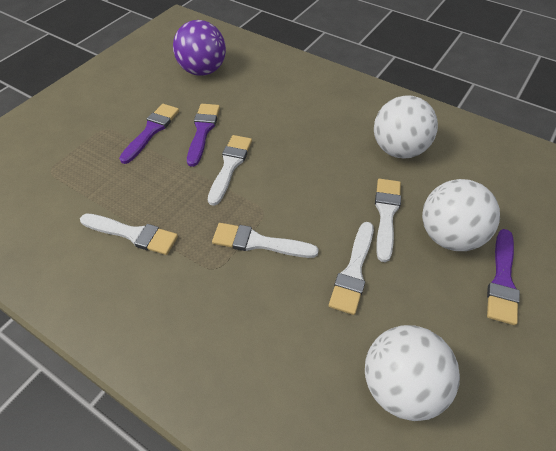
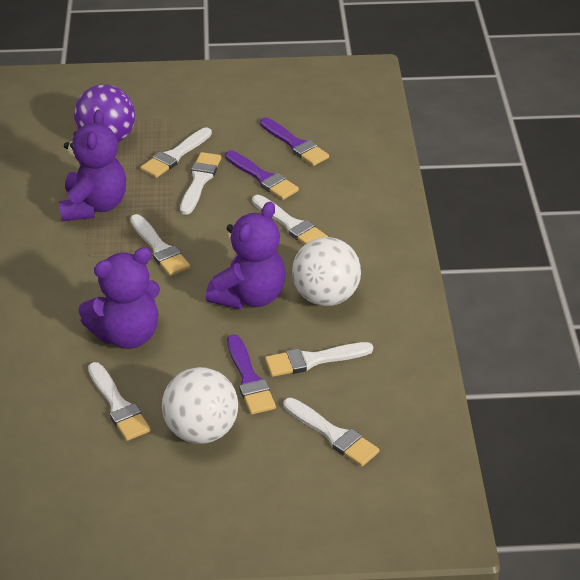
purple teddy bear: none = 0 -> [59,110,126,221] [78,247,160,349] [206,202,286,309] = 3
white ball: [365,325,460,421] [374,95,438,159] [422,179,500,251] = 3 -> [162,367,238,444] [292,237,361,306] = 2
white brush: [80,213,178,255] [208,135,252,206] [212,223,319,258] [329,222,374,315] [375,179,401,262] = 5 -> [88,362,151,441] [130,214,190,276] [140,127,212,178] [180,152,221,215] [252,195,328,244] [265,342,373,377] [283,398,379,467] = 7

